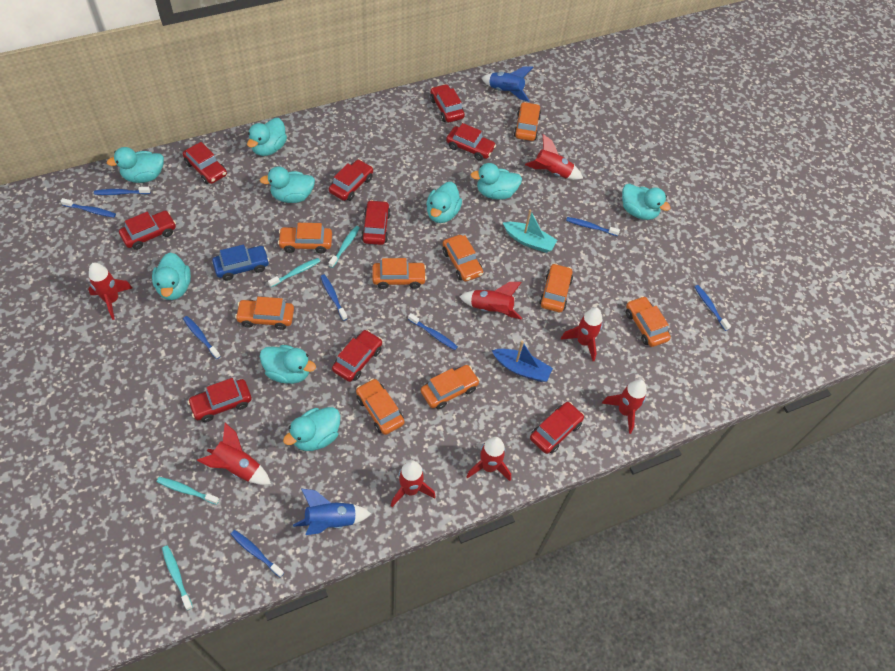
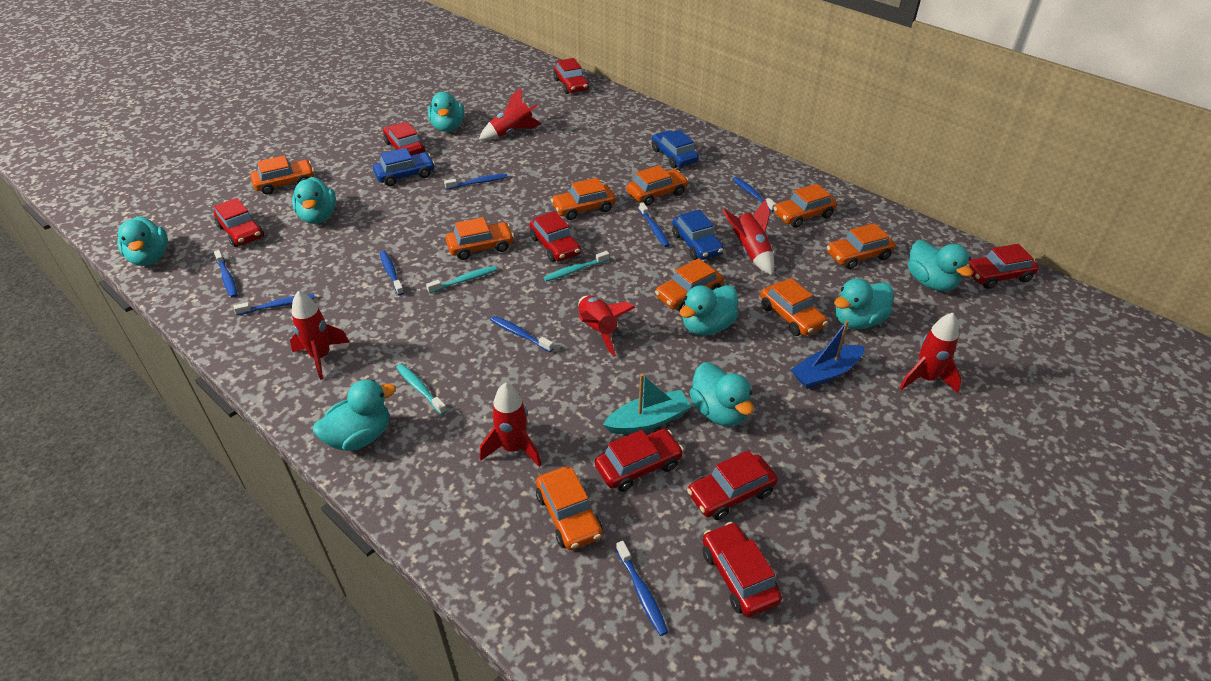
blue car: [212,245,269,281] = 1 -> [373,148,435,186] [652,130,699,168] [672,209,724,260] = 3
blue rocket: [293,489,371,535] [481,66,533,102] = 2 -> none = 0
red car: [119,211,176,250] [183,142,227,184] [188,378,252,422] [329,159,373,201] [332,330,382,382] [361,200,391,245] [430,84,465,122] [446,123,496,161] [530,402,584,454] = 9 -> [214,198,264,247] [383,122,425,155] [529,211,581,262] [553,58,589,94] [595,429,684,492] [687,450,778,520] [702,522,782,617] [967,244,1039,289] = 8
red rocket: [88,263,132,320] [197,423,271,485] [391,460,436,507] [459,282,522,320] [466,437,511,481] [525,134,583,180] [561,307,602,361] [602,379,647,434] = 8 -> [290,291,349,380] [479,88,542,140] [479,383,541,467] [578,296,636,357] [722,199,774,275] [900,313,962,394] = 6
turquoise duck: [107,147,164,183] [152,253,191,300] [247,118,287,156] [260,166,315,203] [260,345,316,384] [283,407,340,451] [426,182,462,223] [470,163,522,200] [622,183,671,220] = 9 -> [117,216,168,266] [292,177,336,224] [313,380,396,451] [428,92,464,132] [679,285,738,336] [690,362,754,426] [834,278,893,329] [908,240,973,291] = 8
turquoise toothbrush: [157,477,219,505] [162,545,193,610] [268,258,320,287] [329,226,360,268] = 4 -> [396,364,447,415] [426,266,497,293] [543,251,609,282] = 3

